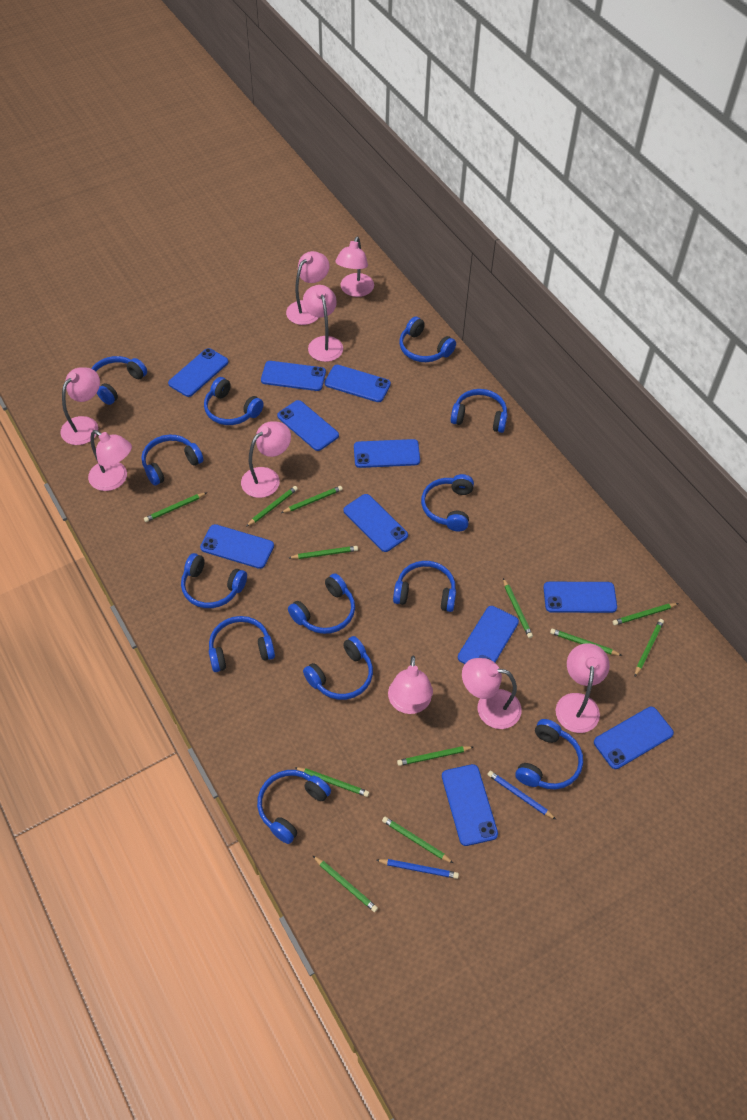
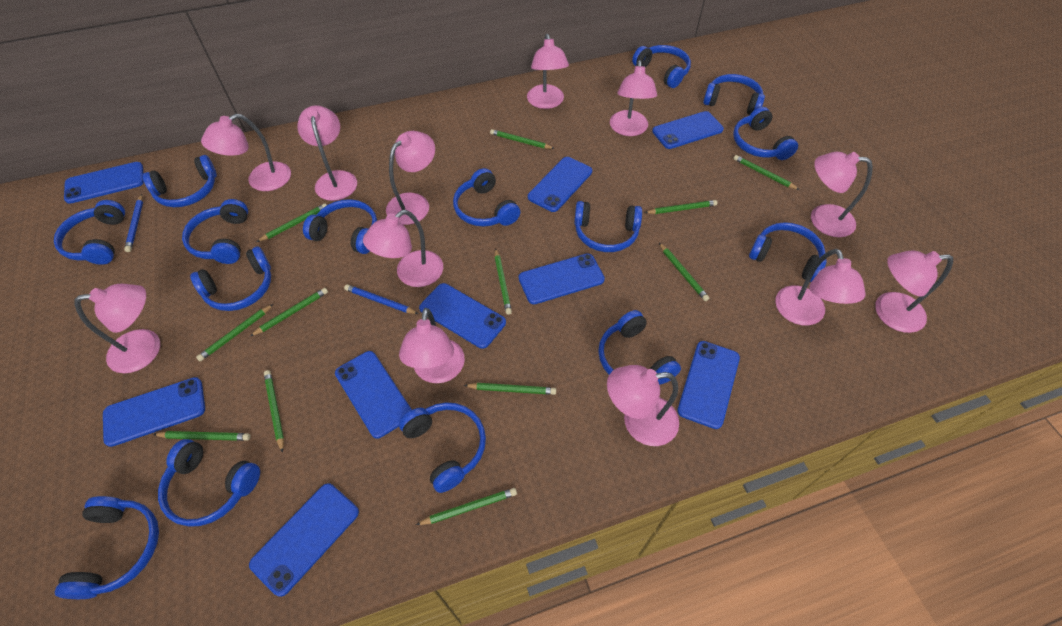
blue headphones: [91,356,147,405] [142,435,204,486] [181,553,247,608] [204,377,264,425] [209,616,275,672] [257,770,331,844] [288,573,355,634] [303,636,373,700] [393,561,456,612] [399,316,456,362] [421,474,474,532] [451,389,508,433] [515,719,583,789] = 13 -> [54,200,125,265] [55,496,159,599] [142,155,217,207] [158,439,260,527] [182,199,248,264] [190,246,271,311] [303,199,377,254] [399,402,486,493] [453,168,520,227] [574,201,642,252] [598,310,681,385] [632,45,691,88] [703,74,765,115] [733,107,798,160] [749,222,827,282] = 15
blue phone: [168,348,228,397] [200,524,274,569] [261,361,326,391] [277,400,339,451] [325,365,391,402] [344,494,408,552] [354,439,420,468] [442,764,498,846] [458,606,519,664] [543,582,617,613] [594,707,674,769] = 11 -> [64,162,144,204] [103,377,205,447] [249,483,359,597] [335,351,412,438] [419,283,506,349] [519,253,605,304] [528,157,592,212] [652,111,724,149] [677,341,740,429] = 9
pink lamp: [60,367,100,445] [88,430,132,491] [241,421,291,498] [286,251,329,325] [303,285,343,362] [335,236,374,297] [388,656,433,714] [462,658,521,729] [556,643,610,733] = 9 -> [74,284,160,373] [201,114,291,191] [297,105,357,201] [363,210,443,287] [386,131,435,225] [399,308,465,383] [527,34,569,109] [607,365,679,446] [610,60,657,136] [775,249,866,326] [811,152,873,237] [875,250,953,333] = 12

